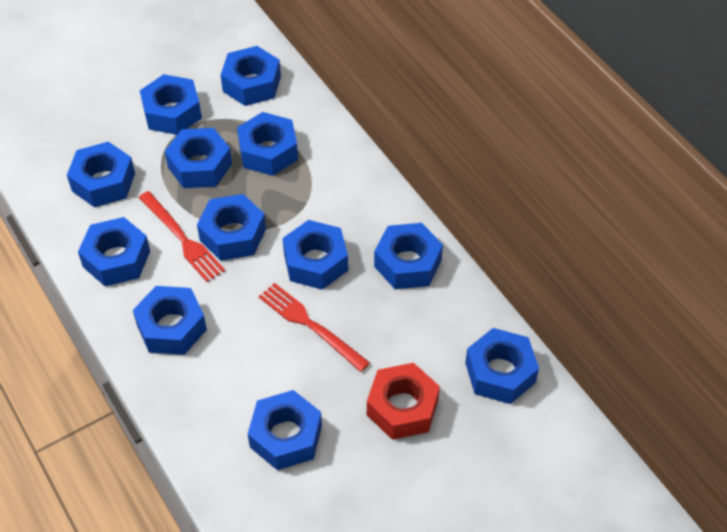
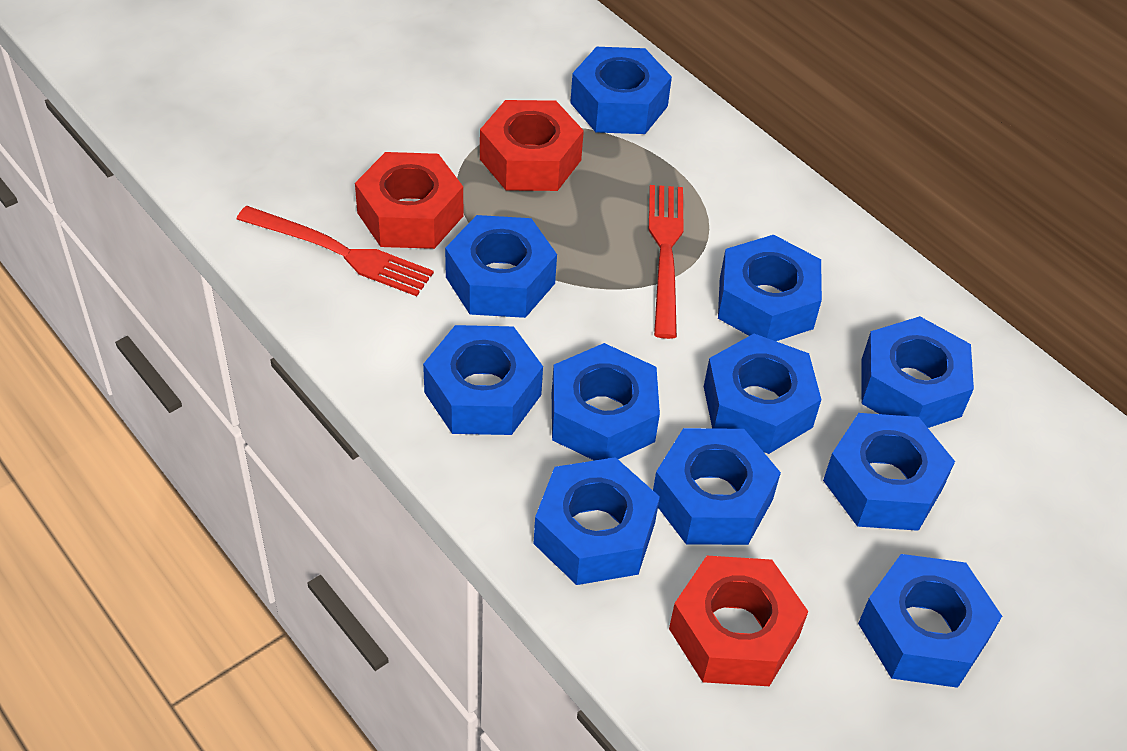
blue nut: [67,142,135,207] [78,217,150,286] [133,286,207,355] [140,74,202,135] [165,128,232,188] [197,194,266,261] [221,46,281,106] [237,112,298,176] [248,390,322,470] [283,220,348,290] [374,223,443,289] [465,328,539,404] = 12 -> [423,325,543,435] [445,215,557,318] [533,457,660,585] [552,343,660,461] [570,47,672,134] [653,428,781,545] [704,334,822,454] [718,235,822,341] [823,413,955,531] [858,554,1002,688] [861,316,974,428] = 11
red nut: [367,363,440,440] = 1 -> [355,152,463,249] [480,100,584,191] [669,556,808,686] = 3

